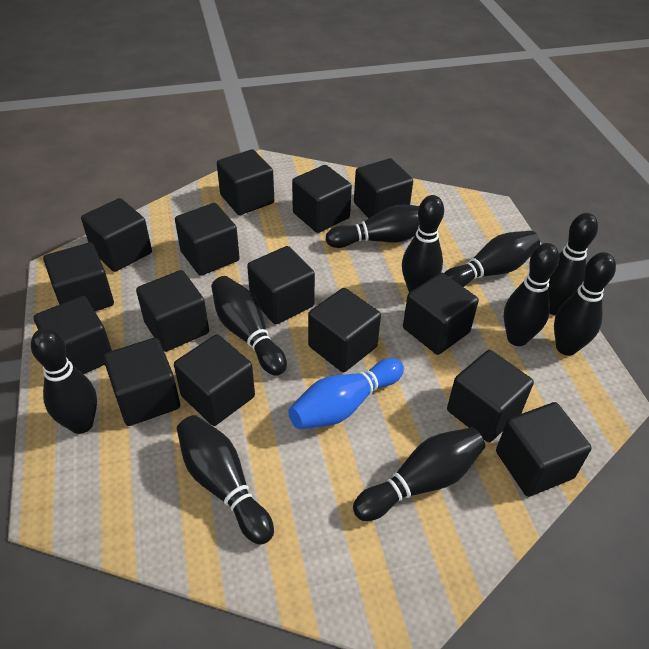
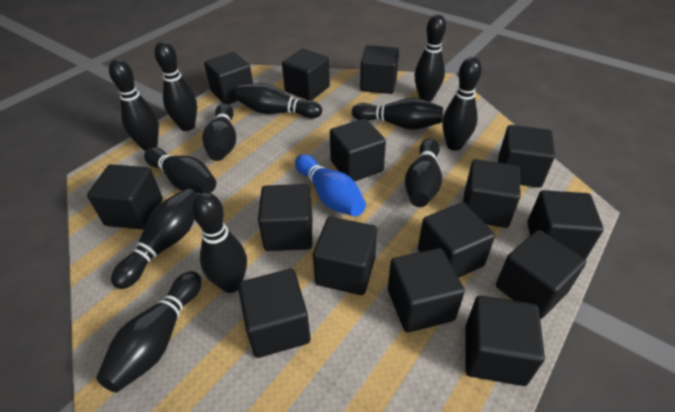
black bowling pin: [31,328,97,434] [177,415,274,545] [211,276,287,376] [326,205,419,248] [353,427,485,521] [402,195,444,293] [444,231,540,287] [504,243,559,346] [548,213,598,315] [554,252,616,356] = 10 -> [96,271,201,392] [109,59,159,151] [111,188,198,289] [144,147,216,194] [154,41,197,131] [192,192,247,293] [202,103,236,161] [235,83,322,118] [352,98,443,130] [405,138,442,207] [415,14,446,102] [442,57,482,151] = 12

